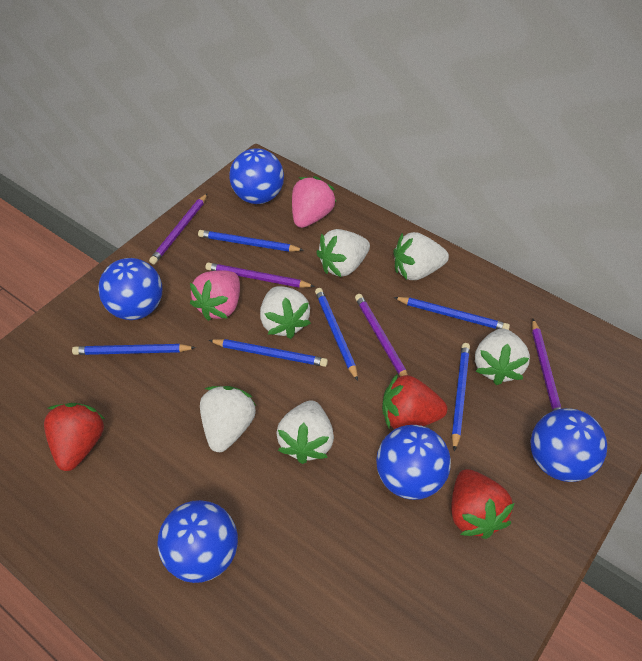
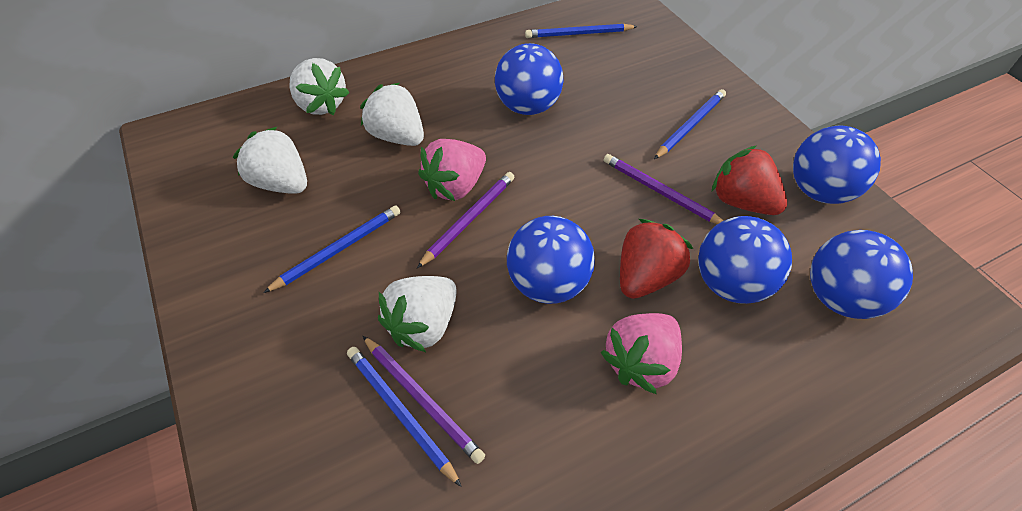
blue pencil: [72,344,196,355] [198,230,304,252] [209,339,328,367] [315,288,358,381] [393,297,510,330] [452,343,470,452] = 6 -> [263,206,400,293] [347,347,462,487] [525,24,638,38] [654,89,726,159] = 4
purple pencil: [149,193,208,264] [206,263,315,288] [355,294,408,376] [532,319,562,411] = 4 -> [363,336,485,464] [417,172,514,268] [604,154,724,224] = 3
red strawberry: [44,403,105,471] [382,373,447,429] [451,469,515,539] = 3 -> [620,219,694,299] [712,146,787,215] = 2
white strawberry: [200,386,256,452] [260,286,311,339] [276,400,334,464] [316,229,370,277] [393,232,449,280] [475,328,530,385] = 6 -> [233,127,307,194] [289,58,349,115] [360,83,424,146] [378,276,457,352] = 4

